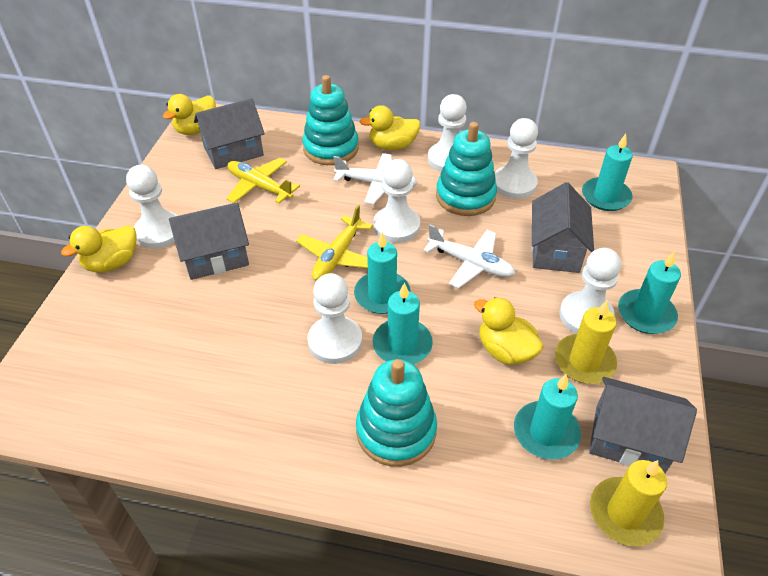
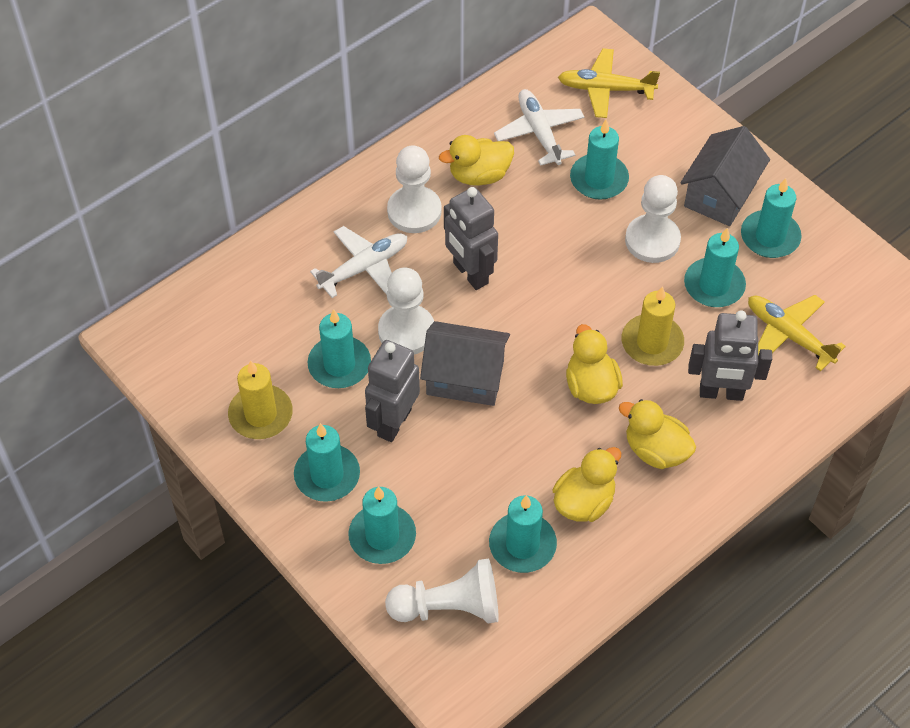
grey house: [169,202,249,280] [194,98,265,169] [532,182,594,273] [589,377,697,473] = 4 -> [420,321,510,406] [680,126,770,226] = 2
grey robot: none = 0 -> [365,340,420,442] [444,187,498,290] [688,310,772,401] = 3
turquoise candle: [354,232,411,314] [373,283,433,364] [514,374,581,460] [582,134,633,211] [618,252,681,334] = 5 -> [294,423,360,502] [308,309,371,388] [348,486,416,564] [489,495,557,573] [570,120,629,200] [684,228,746,307] [741,178,802,258] = 7
turquoise stacking toy: [302,75,359,165] [356,359,437,467] [436,122,497,216] = 3 -> none = 0
white pawn: [126,165,178,249] [307,273,362,364] [373,159,420,243] [428,94,467,172] [495,118,538,199] [560,248,621,334] = 6 -> [378,268,434,355] [385,559,499,623] [387,145,442,233] [625,175,681,263] = 4

